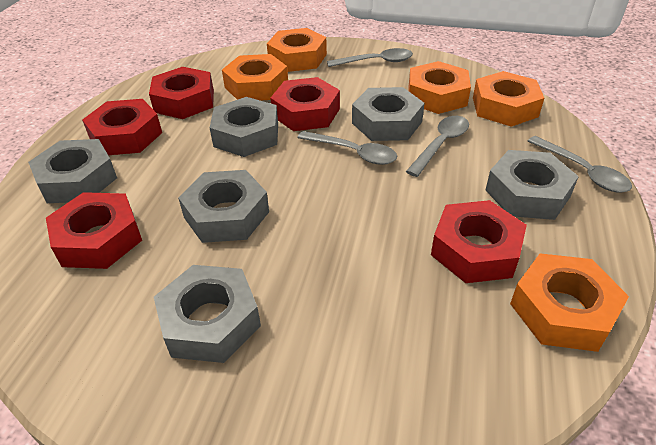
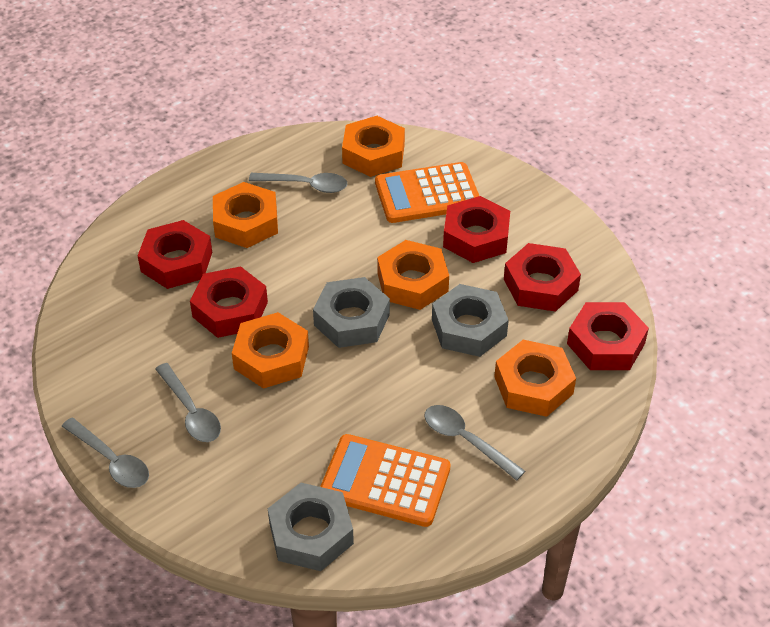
grey nut: [28,139,117,203] [154,265,261,363] [178,170,269,243] [210,97,278,157] [352,87,424,141] [485,150,579,220] = 6 -> [268,483,354,571] [313,277,390,348] [432,284,509,357] = 3
orange calculator: none = 0 -> [320,434,451,527] [375,162,479,223] = 2

